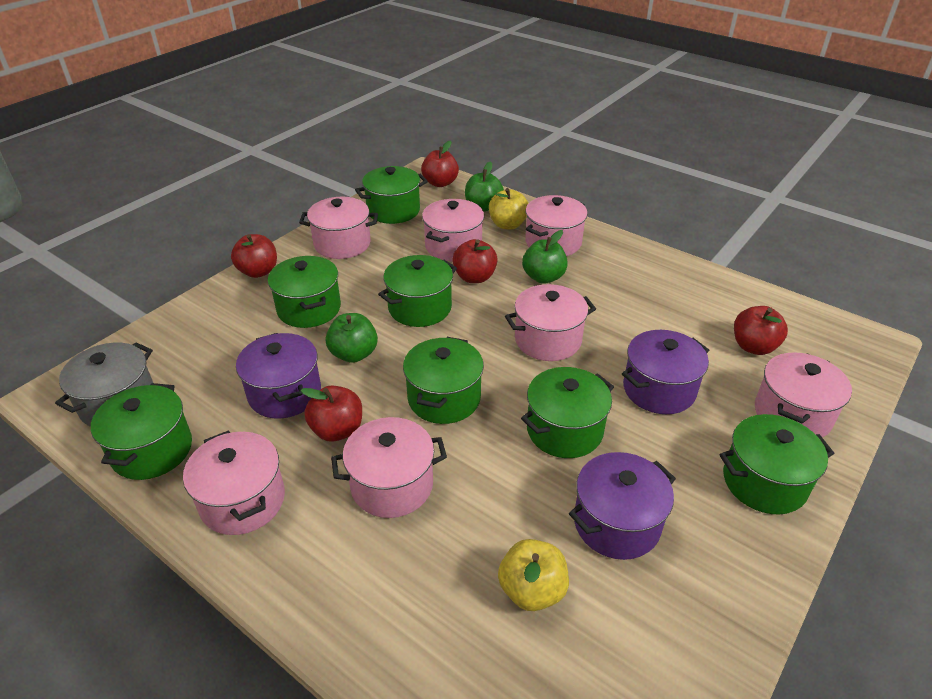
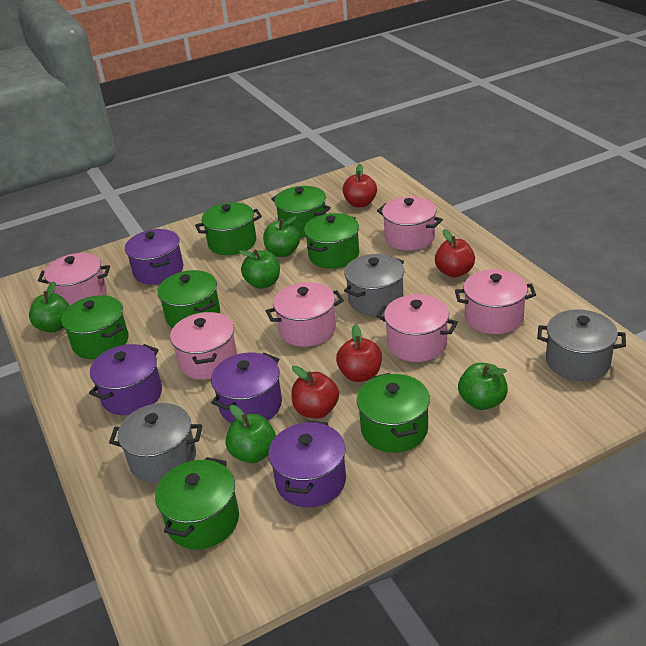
green apple: [325,313,378,363] [465,162,504,211] [522,230,568,284] = 3 -> [29,282,69,332] [226,405,276,463] [239,249,280,289] [263,216,300,257] [458,363,508,410] = 5
grey pot: [55,343,153,427] = 1 -> [109,403,202,483] [344,254,404,315] [537,310,626,381] = 3
pink pot: [183,431,285,535] [299,197,378,259] [331,417,447,518] [422,199,484,261] [505,284,596,361] [525,195,587,256] [755,352,852,437] = 7 -> [38,253,110,306] [170,312,237,380] [266,282,344,347] [376,294,458,362] [377,197,443,251] [455,269,536,334] = 6
purple pot: [236,333,321,419] [569,452,676,560] [622,330,709,414] = 3 -> [89,344,162,415] [125,229,183,285] [211,353,282,424] [268,421,346,508] = 4
red apple: [231,234,277,278] [301,386,362,442] [421,140,459,187] [452,239,498,283] [734,306,788,355] = 5 -> [292,366,339,418] [336,324,382,382] [343,164,377,207] [435,229,475,278] = 4
yellow apple: [489,188,528,230] [498,539,569,611] = 2 -> none = 0

